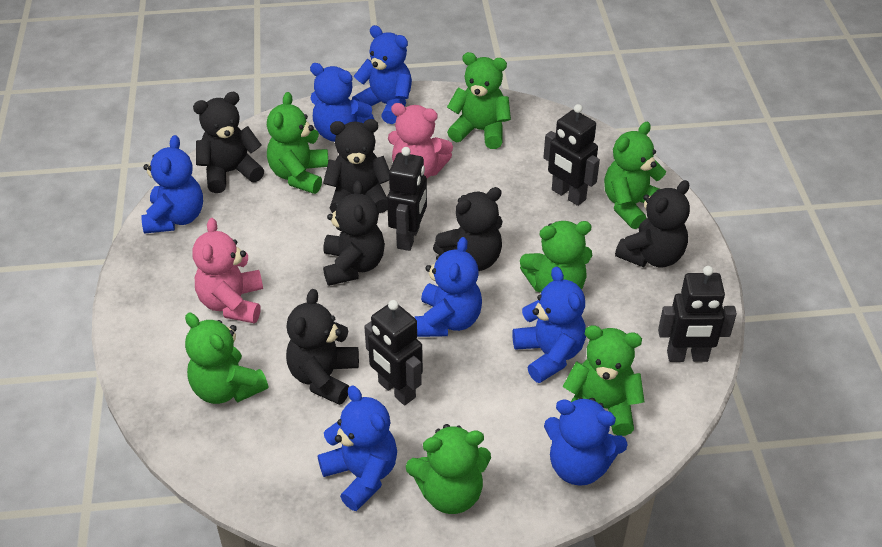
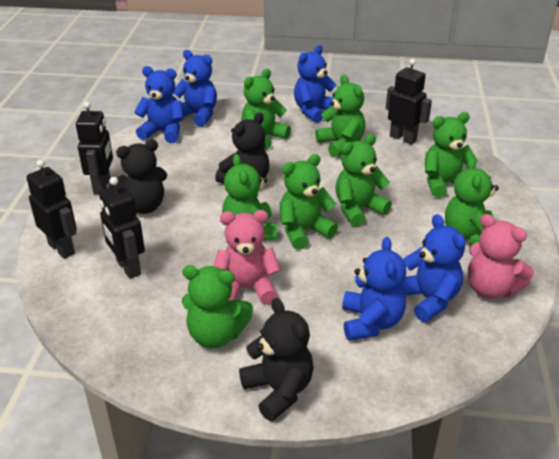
black teddy bear: [193,92,264,193] [286,289,359,405] [323,119,390,213] [323,181,385,286] [433,187,503,271] [615,180,690,268] = 6 -> [109,139,167,214] [215,112,269,184] [239,298,314,421] = 3
blue teddy bear: [142,135,203,234] [310,63,374,142] [318,385,397,511] [352,25,412,124] [415,237,482,337] [512,266,586,383] [544,397,628,486] = 7 -> [134,66,184,143] [174,50,217,127] [294,45,337,123] [342,237,406,341] [402,214,465,322] = 5
green teddy bear: [185,313,268,404] [267,92,328,194] [406,424,491,514] [447,52,511,149] [520,221,592,292] [563,325,645,436] [604,122,666,229] = 7 -> [182,265,253,348] [222,154,277,240] [241,69,291,150] [280,154,338,250] [316,75,365,157] [335,134,392,227] [425,112,478,198] [445,157,499,245] = 8

